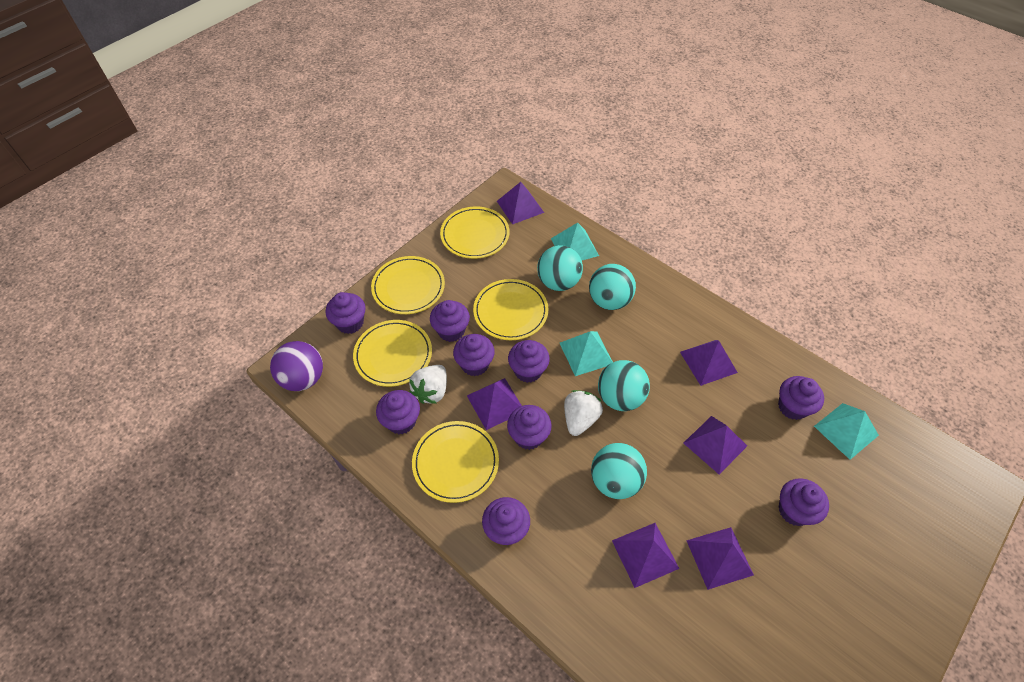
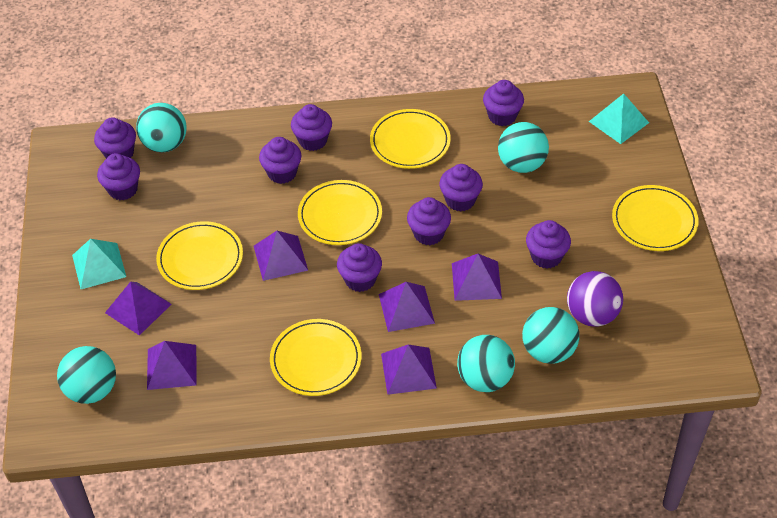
turquoise ball: [537,245,583,291] [589,264,636,310] [591,443,647,499] [598,360,650,411] = 4 -> [57,346,116,404] [136,103,187,152] [457,335,515,392] [498,122,549,173] [522,307,579,364] = 5
turquoise pyramid: [551,223,599,260] [560,331,613,376] [814,403,879,460] = 3 -> [72,239,126,289] [589,93,649,144] = 2
white strawberry: [409,365,447,404] [564,390,603,436] = 2 -> none = 0

